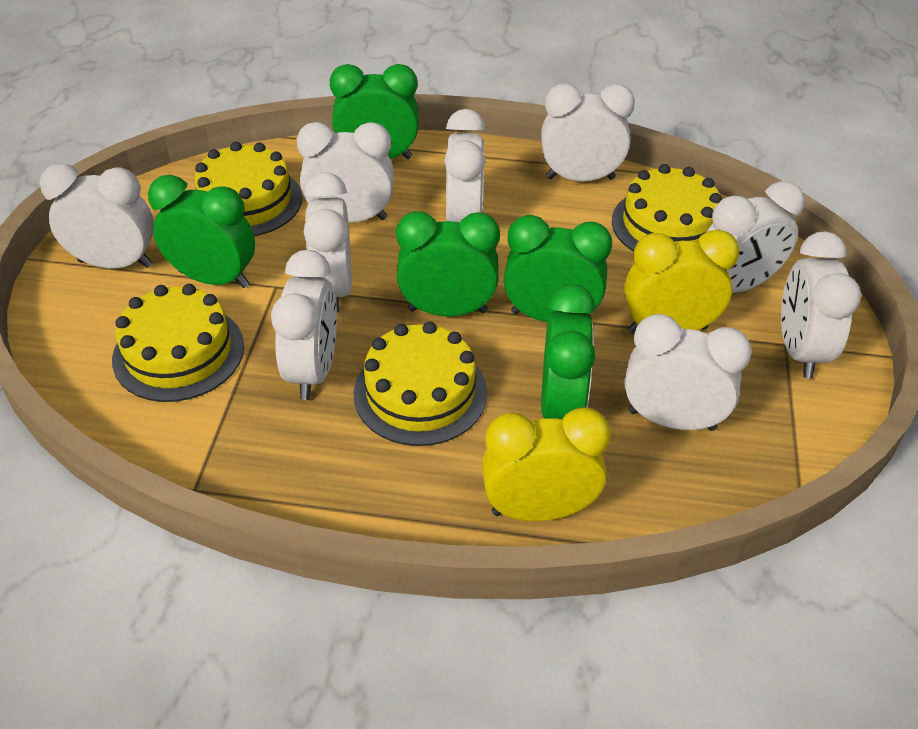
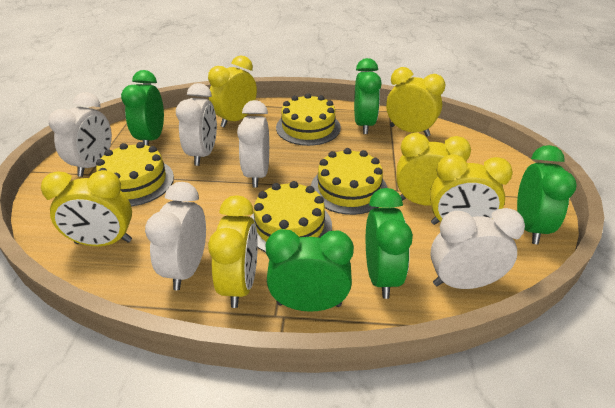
white clock: [40,163,154,268] [271,250,337,400] [297,122,394,223] [304,172,352,313] [444,109,486,222] [541,83,635,181] [624,314,752,431] [707,181,805,293] [781,232,862,379] = 9 -> [48,92,112,177] [145,182,206,290] [176,83,217,166] [237,100,269,187] [430,208,525,289] = 5
yellow clock: [482,407,611,521] [624,230,739,334] = 2 -> [41,170,132,246] [208,55,257,128] [208,195,258,308] [386,67,446,137] [396,133,471,206] [430,154,513,225] = 6

